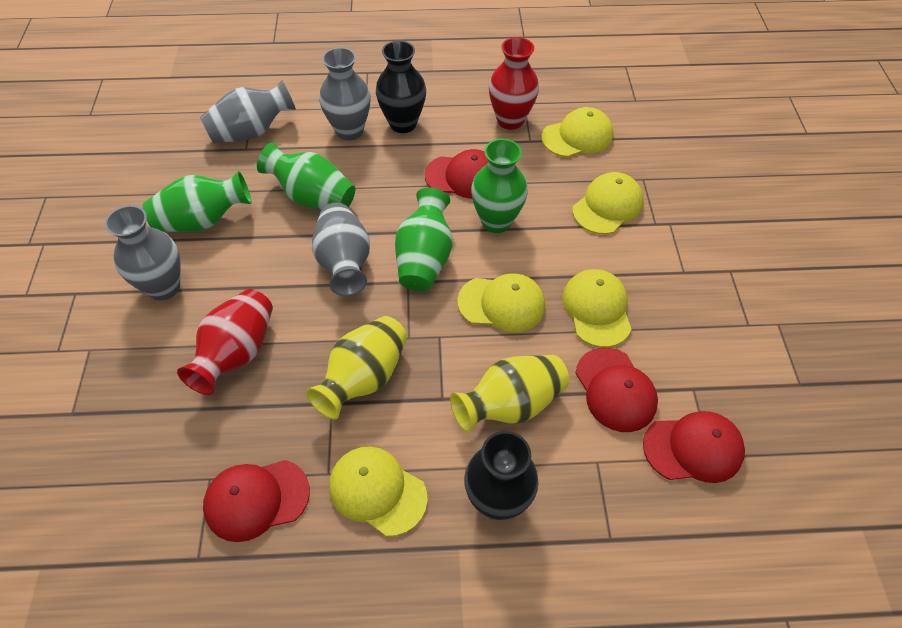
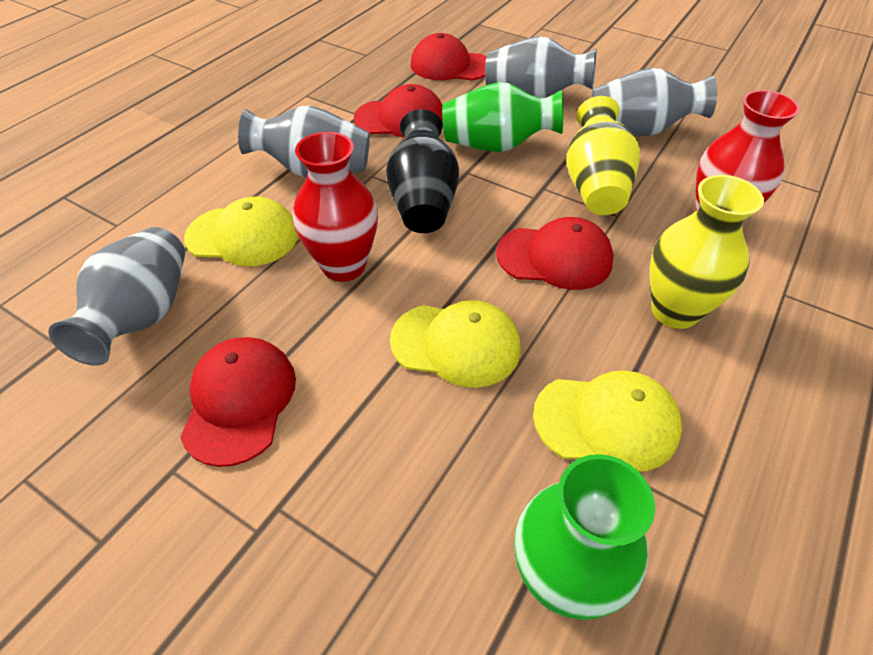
black vase: [376,40,426,133] [464,431,538,520] = 2 -> [386,109,459,233] = 1
green vase: [143,171,252,232] [257,142,355,210] [395,188,452,291] [471,139,528,233] = 4 -> [442,82,563,152] [514,454,655,620] = 2
yellow cap: [329,447,428,537] [457,273,545,332] [541,107,613,157] [562,269,632,347] [572,172,643,234] = 5 -> [184,197,298,266] [390,300,521,388] [533,370,682,472] = 3

